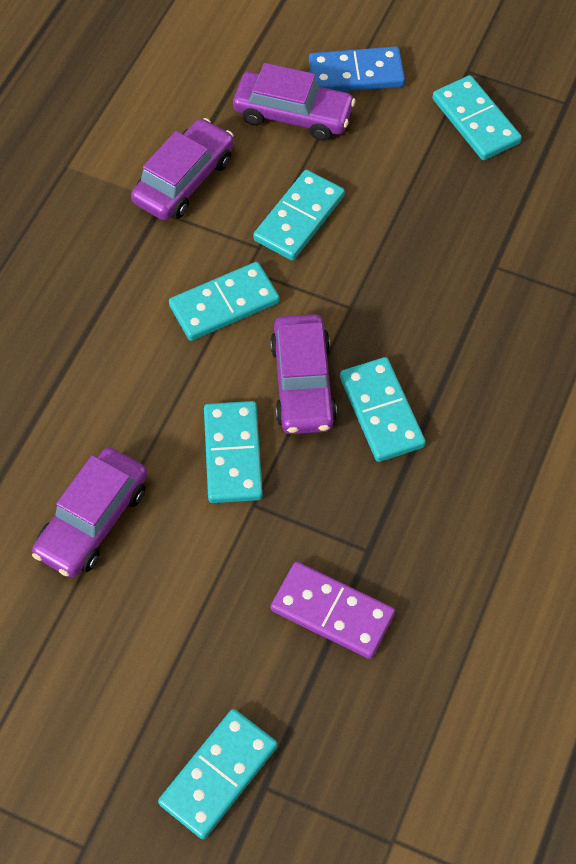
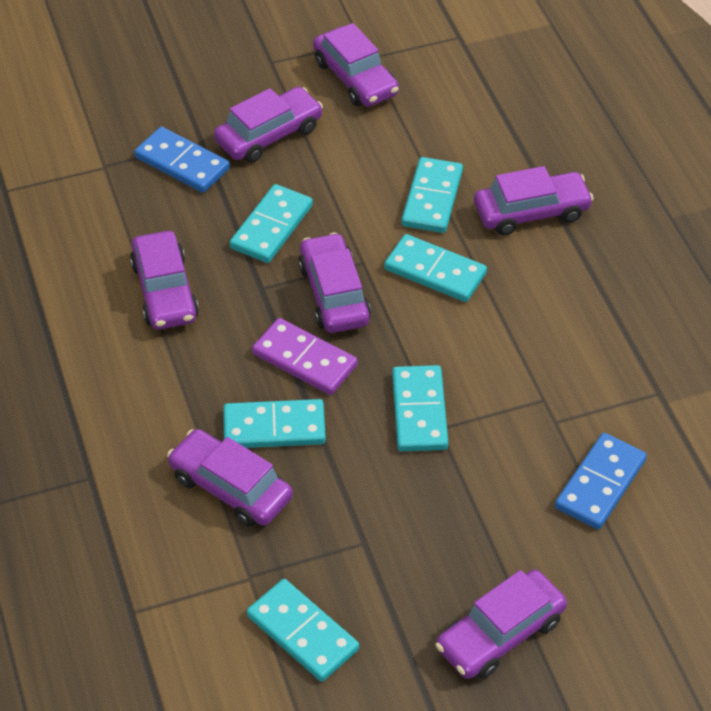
blue domino: [309,46,405,92] = 1 -> [134,127,230,193] [555,433,647,529] = 2
purple car: [32,447,148,578] [131,118,234,220] [233,63,356,141] [270,314,337,434] = 4 -> [130,231,199,330] [167,429,293,527] [214,87,323,163] [298,232,371,333] [313,23,399,107] [435,570,567,679] [474,166,594,235] = 7

